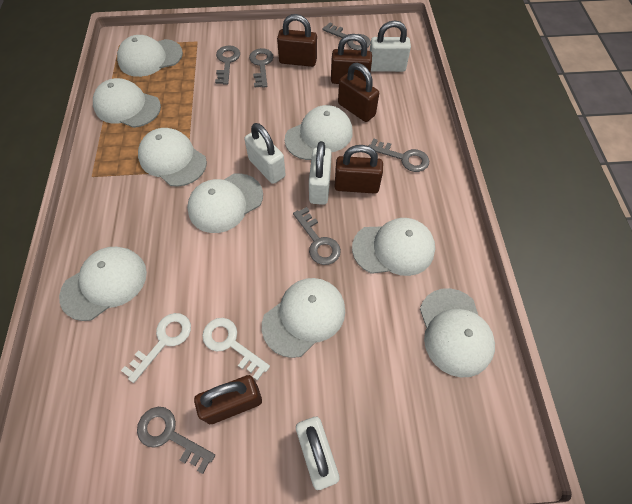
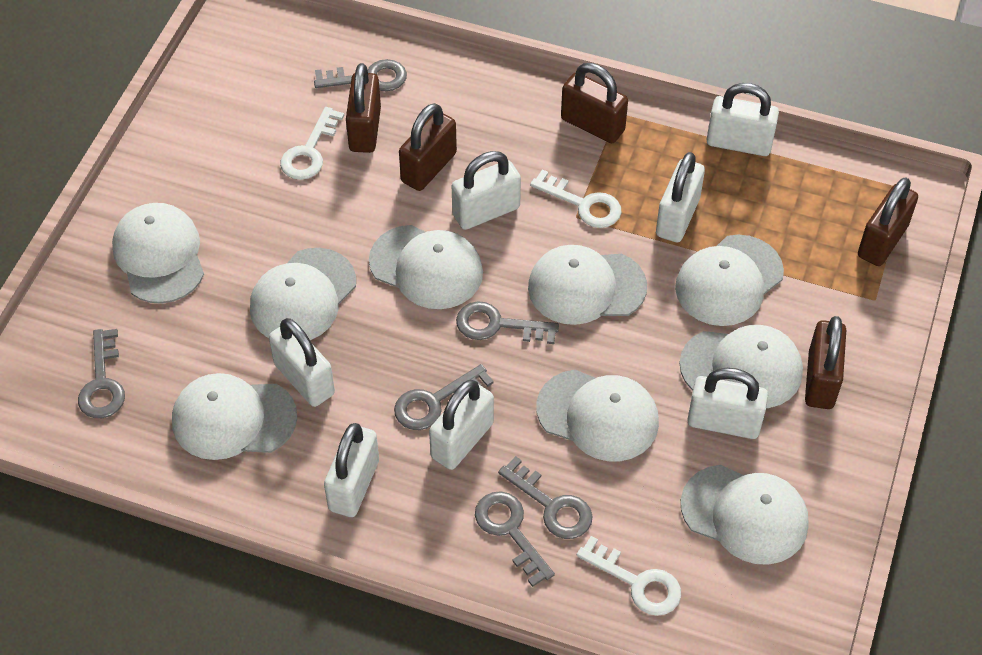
white key: [121,313,191,383] [202,318,270,381] = 2 -> [280,107,344,180] [530,169,622,228] [577,536,681,616] = 3
white padlock: [245,123,286,184] [296,417,340,490] [309,141,332,205] [370,20,411,72] = 4 -> [269,318,335,407] [324,423,379,517] [429,380,494,470] [452,151,521,230] [656,152,705,243] [687,368,768,439] [707,83,779,156] = 7

